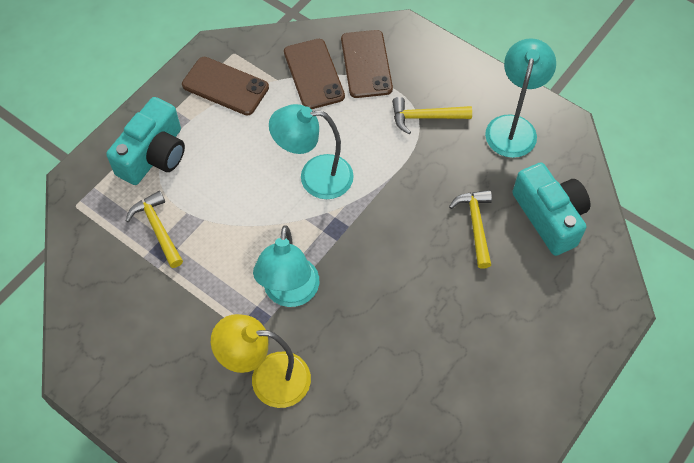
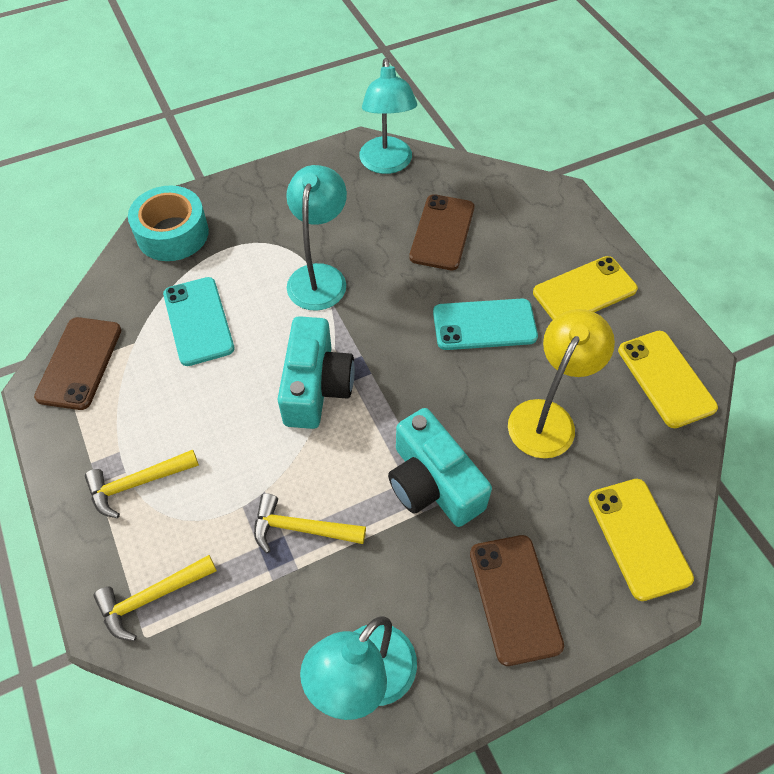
turquoise phone: none = 0 -> [163,277,234,366] [433,298,538,350] = 2
turquoise tape: none = 0 -> [128,185,209,261] = 1
yellow phone: none = 0 -> [533,256,638,320] [588,479,694,601] [618,331,718,428] = 3

